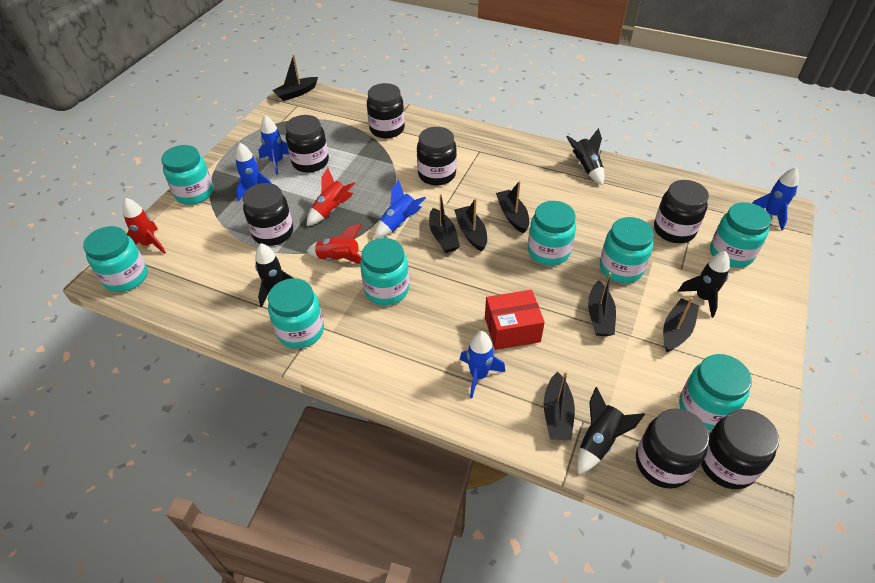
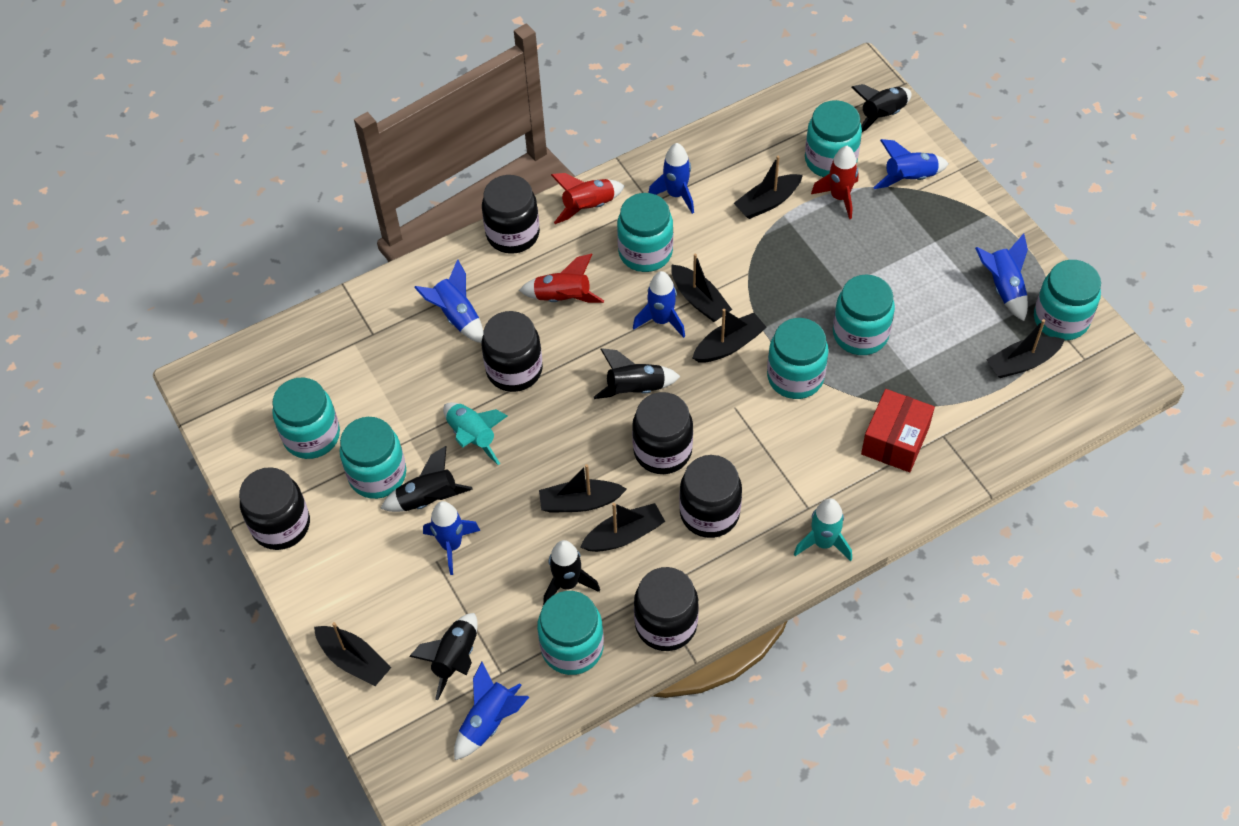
black jar: [243,183,293,246] [286,115,329,172] [367,83,405,138] [417,127,457,186] [636,408,709,489] [654,180,709,243] [701,409,779,489] = 7 -> [239,467,310,550] [481,311,543,392] [482,175,540,254] [632,392,693,474] [634,567,699,651] [679,455,742,538] = 6
black rocket: [255,243,293,307] [566,128,604,185] [577,387,645,474] [678,251,730,318] = 4 -> [380,446,473,512] [409,613,478,700] [543,540,600,605] [594,348,681,399] [851,84,912,132] = 5
blue rocket: [235,143,272,201] [258,115,289,175] [374,179,426,239] [460,331,505,398] [752,167,799,230] = 5 -> [414,259,483,343] [423,501,481,575] [454,662,529,760] [633,271,685,338] [648,143,694,214] [873,139,949,189] [975,233,1028,321] = 7
turquoise rocket: none = 0 -> [443,402,508,465] [794,498,852,561] = 2

